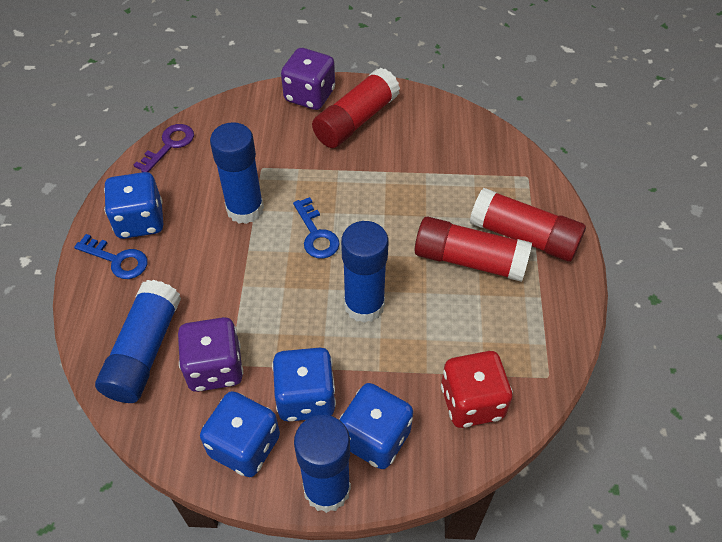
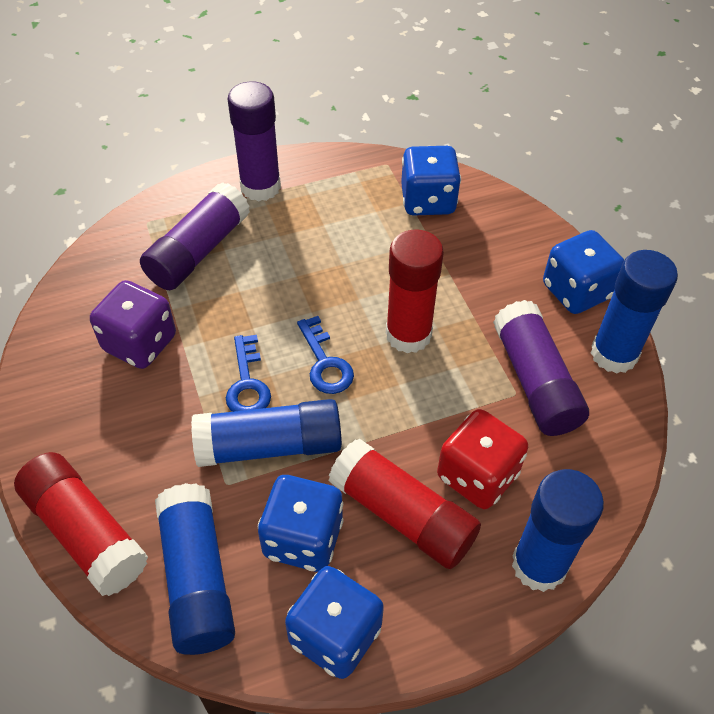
purple dice: [178,317,243,392] [281,48,335,110] = 2 -> [90,280,176,369] = 1
purple glue stick: none = 0 -> [140,182,250,290] [228,81,281,202] [493,300,589,436] = 3
purple key: [134,124,194,172] = 1 -> none = 0

